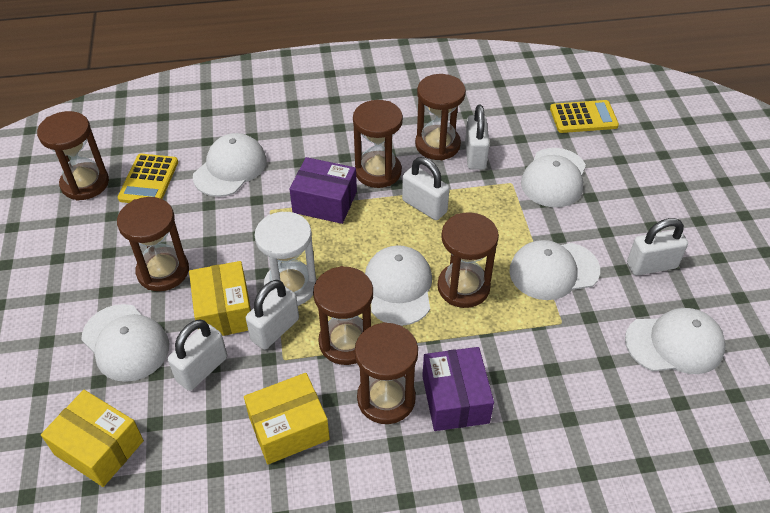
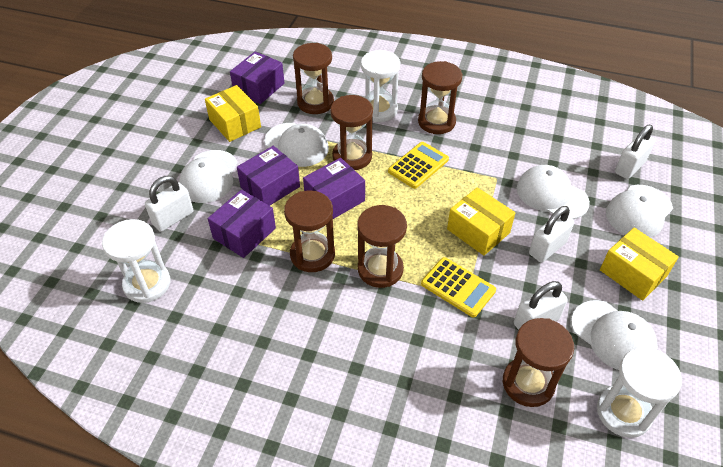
brown hourglass: [37,111,109,201] [117,197,189,291] [313,266,373,365] [353,100,403,188] [355,322,418,424] [415,74,466,160] [437,212,499,308] = 7 -> [284,190,335,272] [293,43,334,114] [330,95,373,170] [357,205,407,288] [418,61,462,134] [503,318,574,407] = 6
purple box: [290,157,357,224] [422,347,494,431] = 2 -> [208,189,276,258] [230,51,284,104] [237,146,300,206] [303,158,365,219] = 4
white cap: [81,304,169,382] [193,133,267,197] [365,245,432,326] [509,240,600,300] [521,148,586,207] [625,308,725,374] = 6 -> [179,150,237,203] [265,123,329,167] [517,165,590,219] [571,300,658,370] [606,185,673,238] = 5
white hourglass: [254,212,317,306] = 1 -> [102,219,170,303] [361,50,400,122] [597,347,682,438] = 3
white padlock: [168,319,227,391] [246,280,299,350] [402,157,450,220] [465,105,490,170] [627,218,688,275] = 5 -> [145,176,193,232] [514,281,568,330] [529,206,574,262] [615,125,656,179] = 4

